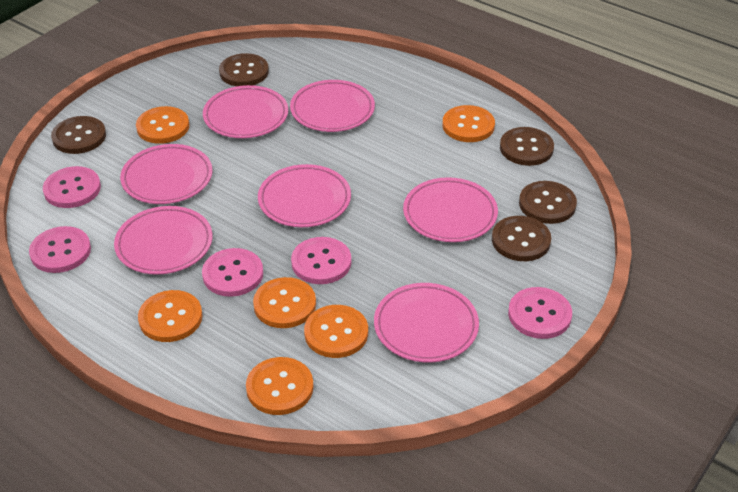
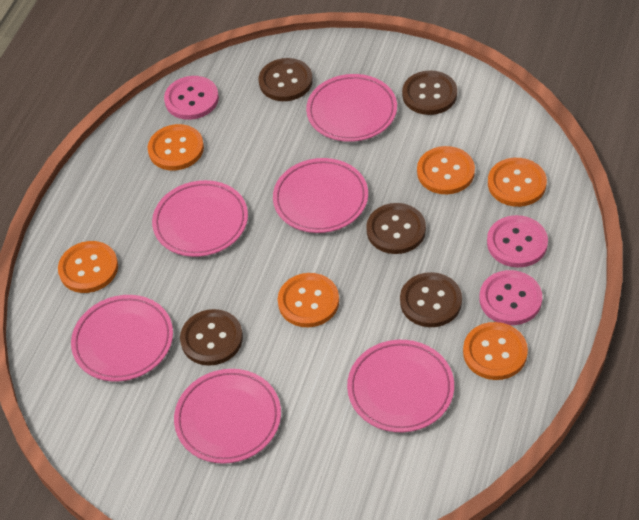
pink button: [29,226,91,273] [43,166,101,208] [202,248,263,297] [291,237,351,284] [508,287,572,339] = 5 -> [164,76,219,120] [480,270,542,325] [487,215,548,268] = 3
pink plate: [114,206,213,275] [120,144,213,204] [203,85,288,138] [258,164,351,227] [290,80,375,132] [374,283,479,363] [403,177,498,242] = 7 -> [71,295,173,382] [152,180,248,257] [174,369,281,464] [273,158,368,233] [306,74,397,142] [347,340,454,432] = 6

